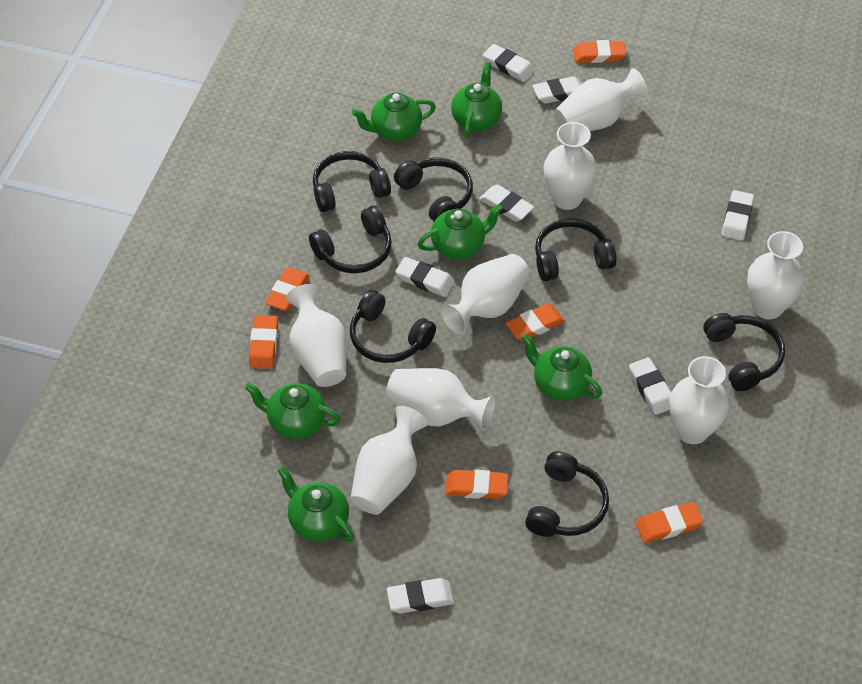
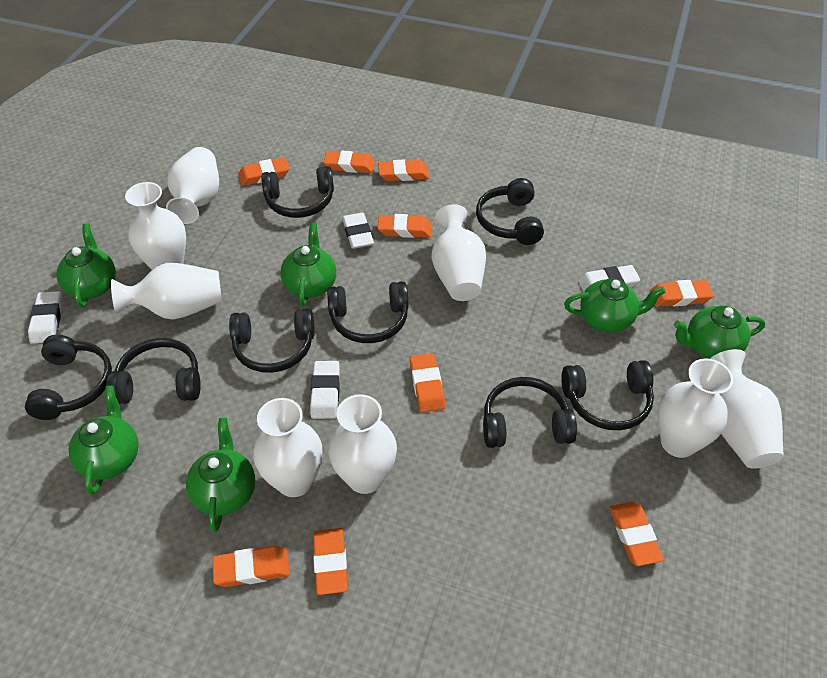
black headphones: [309,206,392,273] [313,151,391,212] [350,290,436,363] [394,158,473,221] [525,451,609,537] [535,218,616,281] [703,313,785,391] = 7 -> [25,335,112,420] [106,338,201,404] [229,308,315,373] [261,166,334,218] [327,281,408,343] [476,178,544,245] [483,377,577,448] [561,360,654,430] = 8
orange eraser: [249,315,278,369] [265,268,310,311] [445,470,508,499] [506,304,565,341] [573,40,626,63] [636,502,703,543] = 6 -> [213,546,290,587] [238,157,289,186] [313,528,348,595] [323,151,375,173] [377,214,431,238] [378,160,429,181] [410,353,445,413] [609,502,664,566] [650,280,714,307] = 9
white eraser: [387,578,454,613] [395,257,455,297] [479,184,534,222] [483,44,535,82] [532,76,582,104] [629,357,671,415] [722,190,754,241] = 7 -> [28,291,63,343] [310,361,340,419] [342,213,374,249] [578,265,640,292] = 4

